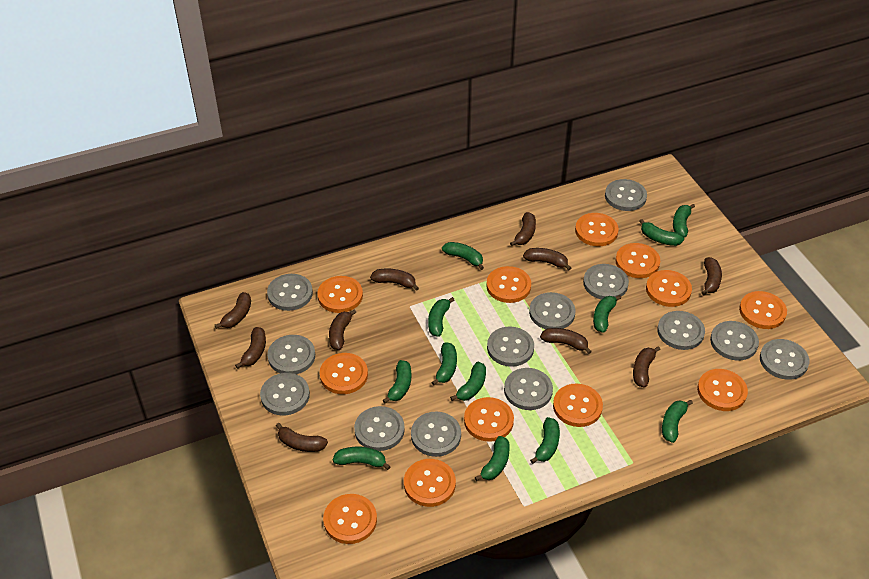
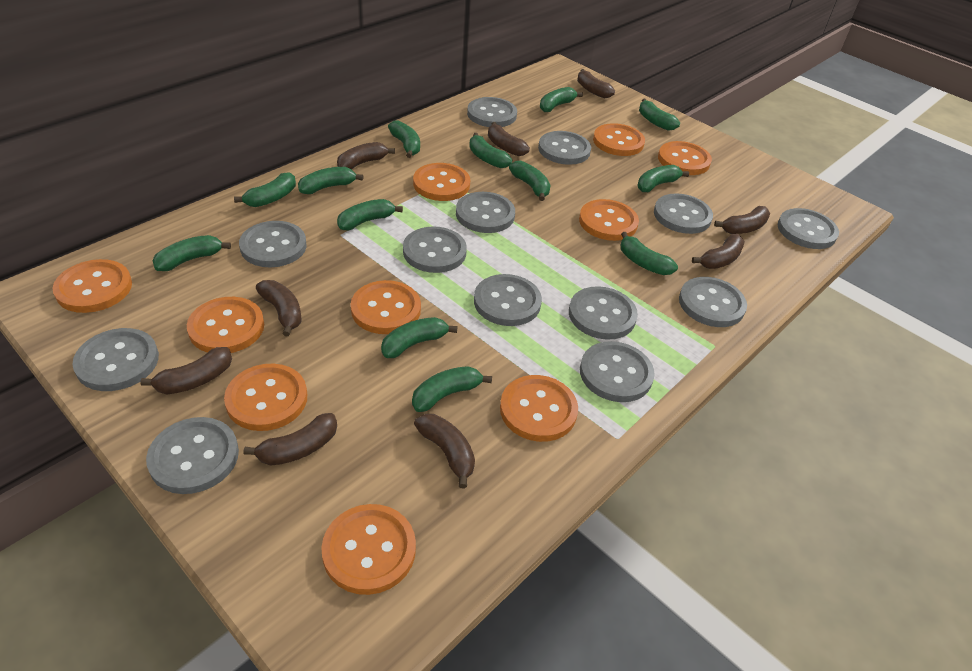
brown banana: [215,292,251,329] [235,327,266,369] [276,423,328,452] [329,309,356,350] [370,268,419,291] [510,212,536,246] [523,248,571,270] [540,328,592,354] [633,346,660,388] [701,257,722,295] = 10 -> [140,347,232,394] [244,413,337,466] [256,280,302,336] [337,142,395,169] [414,414,475,488] [488,122,530,156] [577,69,615,98] [692,234,745,269] [714,206,770,234] = 9
green banana: [333,447,391,470] [383,360,411,404] [428,297,454,337] [431,342,457,386] [442,242,484,270] [450,362,486,401] [475,436,510,481] [530,417,560,464] [593,295,621,333] [640,219,684,246] [662,400,693,443] [673,204,695,237] = 12 -> [153,235,231,271] [234,172,296,207] [298,167,364,194] [337,199,403,231] [381,317,458,358] [388,120,420,158] [412,366,492,412] [469,133,512,168] [509,161,551,201] [540,87,583,112] [621,232,678,275] [638,165,689,192] [639,99,680,131] = 13
orange button: [317,276,363,313] [320,353,368,394] [323,494,377,544] [404,459,456,507] [464,397,514,442] [486,266,531,303] [553,384,603,427] [575,213,619,246] [616,243,660,278] [646,270,692,307] [697,369,748,411] [739,291,787,329] = 12 -> [53,259,132,313] [187,297,264,353] [224,364,307,431] [321,504,416,595] [351,280,421,334] [413,163,470,201] [500,375,578,442] [579,199,639,241] [593,123,645,156] [658,141,712,175] = 10

